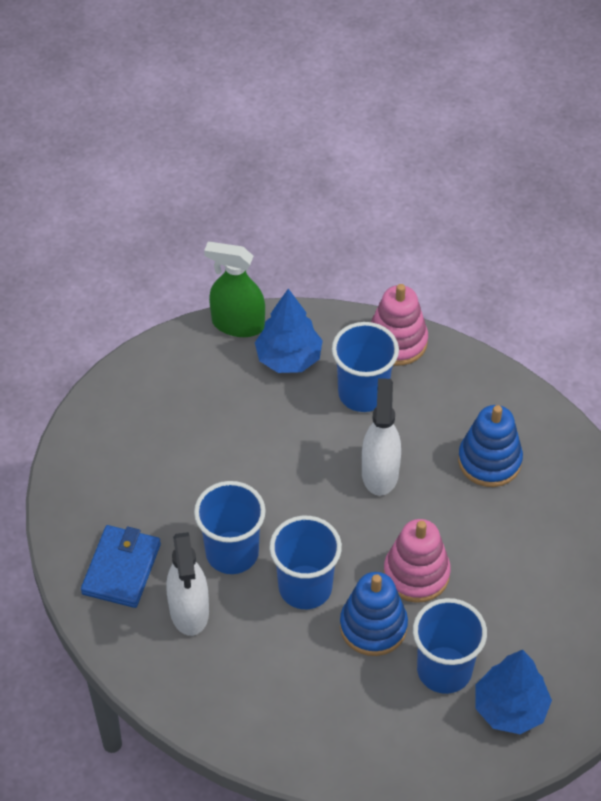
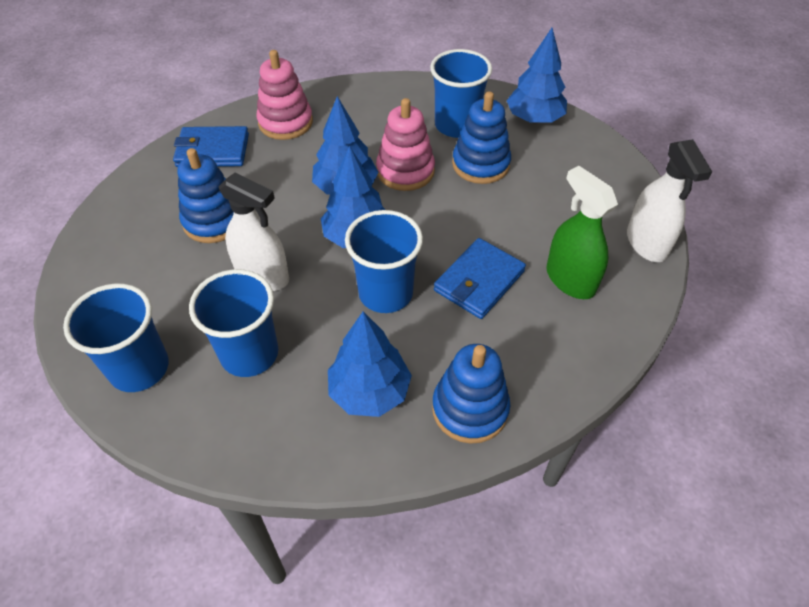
blue stacking toy: [340,572,408,656] [458,405,523,487] = 2 -> [177,148,234,243] [432,344,510,444] [452,91,511,184] = 3
blue tree: [255,289,323,373] [476,650,552,734] = 2 -> [312,96,379,195] [321,146,385,248] [328,312,412,417] [507,28,567,123] = 4
blue wallet: [81,525,161,608] = 1 -> [173,126,249,167] [434,238,526,319] = 2

